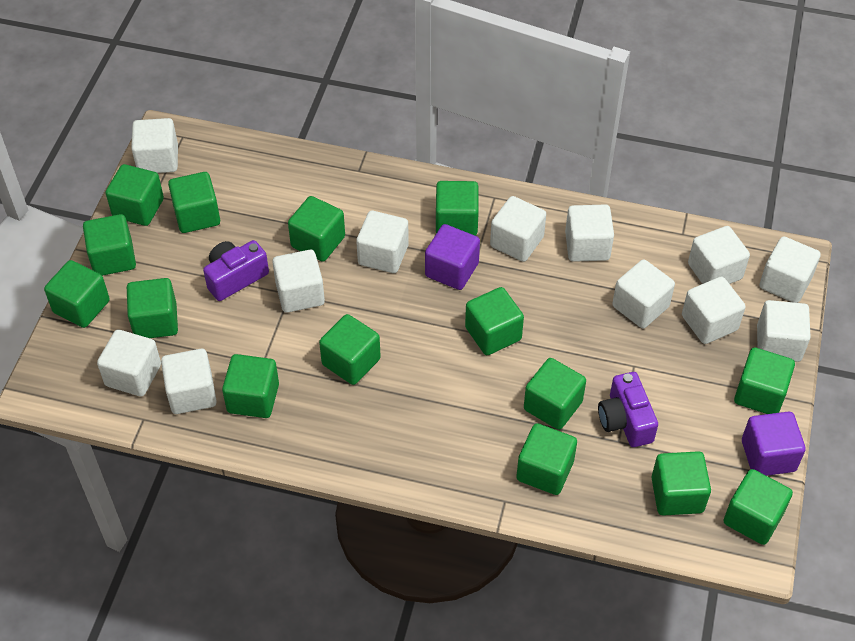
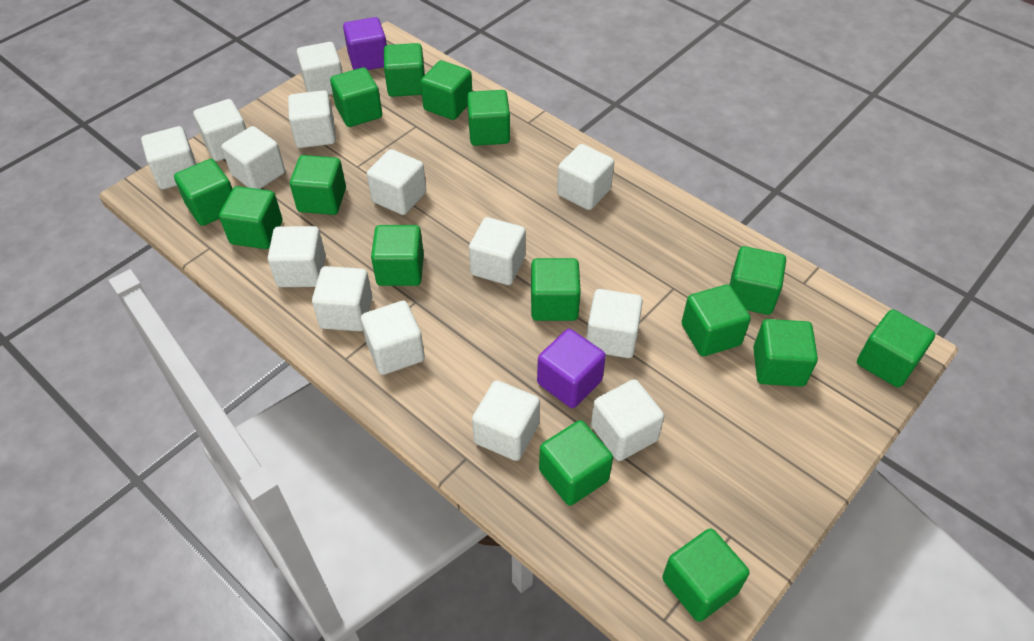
purple camera: [203,240,269,301] [598,372,658,447] = 2 -> none = 0
white cube: [97,329,161,397] [131,118,178,173] [161,349,217,414] [272,250,325,313] [356,211,409,273] [490,196,546,262] [565,204,614,262] [612,259,675,328] [682,277,746,344] [688,226,750,284] [757,300,811,362] [759,236,821,303] = 12 -> [141,126,196,189] [194,99,246,161] [221,126,285,189] [268,226,326,287] [288,90,336,148] [297,42,343,95] [312,266,373,331] [361,301,425,375] [367,149,426,215] [469,217,526,285] [472,380,540,461] [557,144,614,210] [586,289,643,358] [591,379,664,461] = 14

